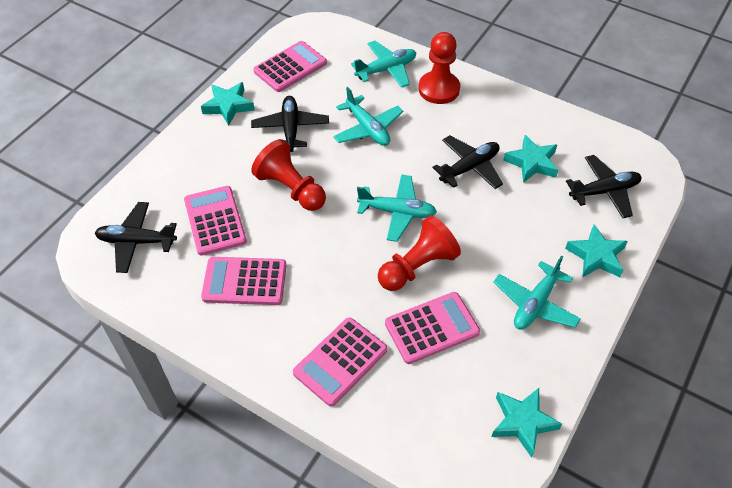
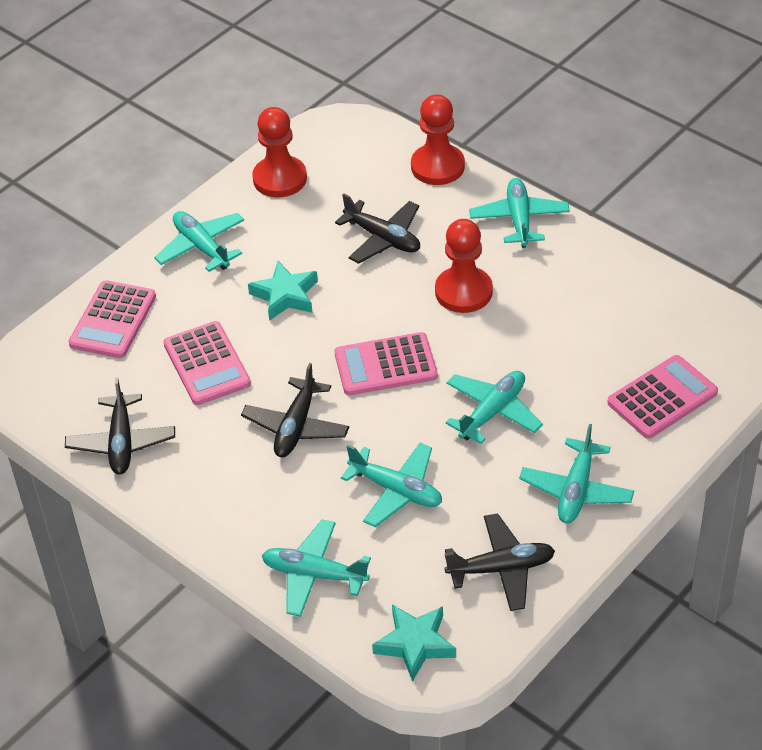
pink calculator: [184,186,247,256] [201,257,287,305] [253,41,327,92] [293,317,387,407] [385,292,480,364] = 5 -> [68,280,156,358] [163,321,251,405] [335,332,438,395] [607,355,718,439] = 4
turquoise plane: [333,87,403,146] [351,41,416,88] [357,174,437,242] [494,255,581,330] = 4 -> [154,211,244,272] [262,520,371,617] [341,443,442,527] [445,371,543,444] [469,178,570,248] [519,424,634,523] = 6
turquoise star: [201,82,255,126] [491,388,562,458] [503,135,558,183] [565,224,628,278] = 4 -> [248,261,318,321] [372,604,456,682] = 2

